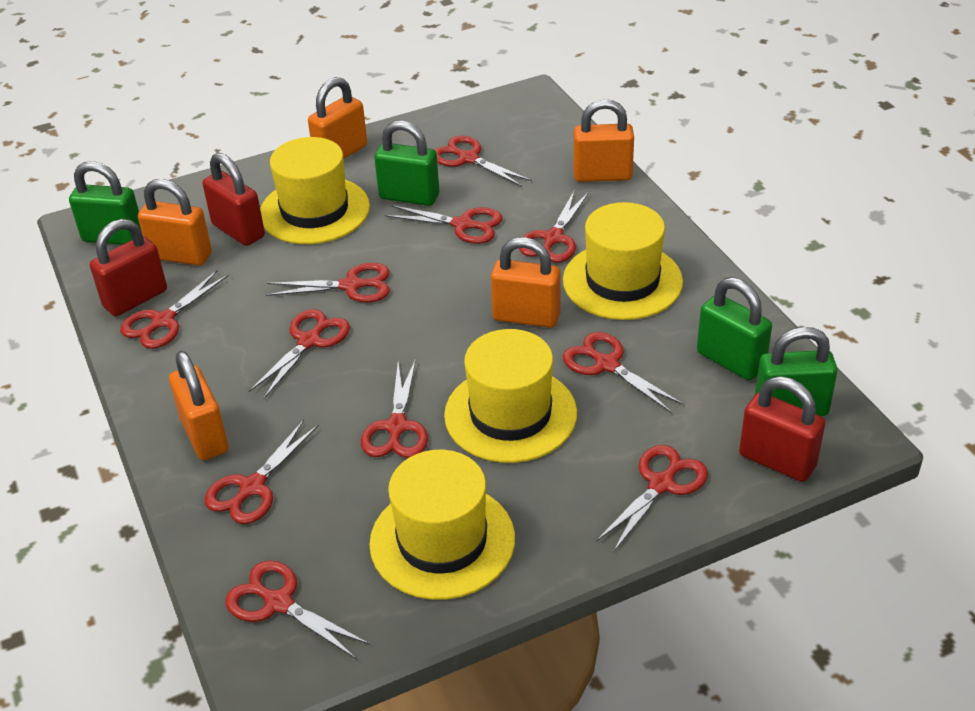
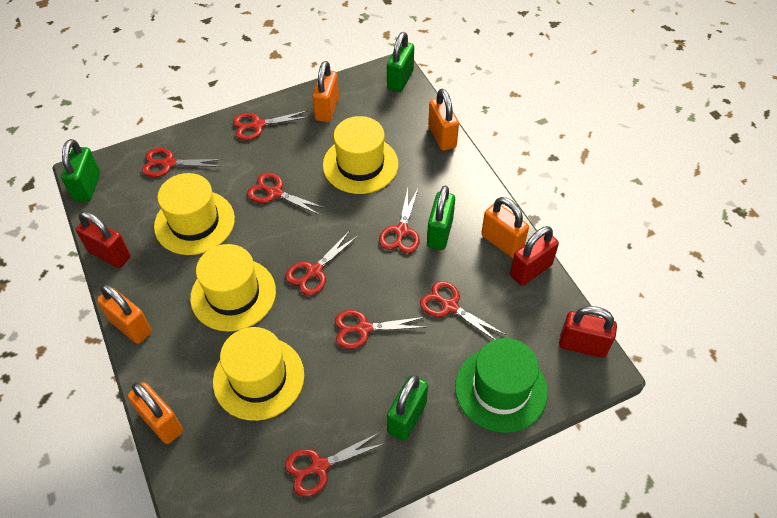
green hat: none = 0 -> [455,338,548,433] = 1
red scissors: [120,270,229,349] [204,420,319,524] [225,560,370,659] [249,309,350,399] [266,263,390,302] [361,359,428,458] [385,205,503,244] [435,136,532,187] [519,190,589,262] [563,332,684,413] [596,445,708,552] = 11 -> [142,148,223,177] [233,110,309,140] [247,173,325,216] [285,432,386,497] [286,232,358,296] [335,310,426,349] [379,187,420,253] [420,281,506,340] = 8

